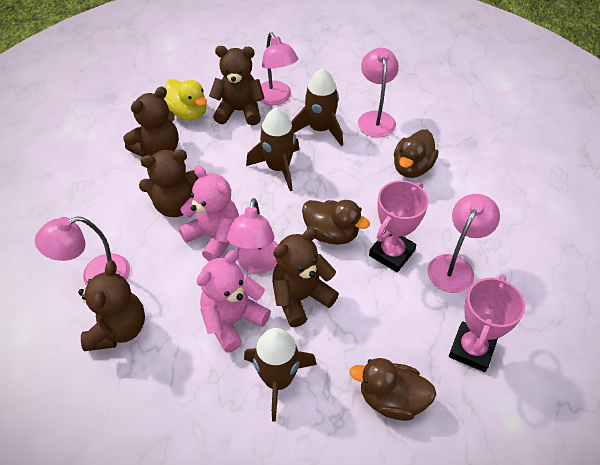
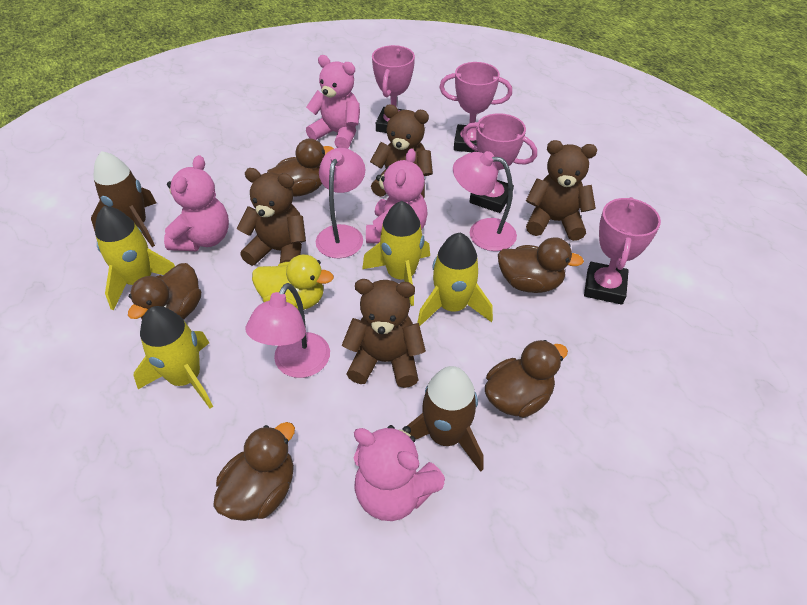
brown duck: [302,200,370,245] [349,358,436,421] [394,129,439,178] = 3 -> [128,263,201,320] [213,422,295,521] [267,139,334,197] [485,340,568,418] [498,237,584,293] = 5
brown rocket: [244,328,317,422] [246,108,299,191] [291,68,343,146] = 3 -> [91,151,156,247] [407,366,484,472] = 2
brown teddy bear: [78,261,145,351] [124,87,179,157] [139,150,198,217] [209,46,265,126] [272,228,339,327] = 5 -> [237,168,306,266] [342,279,426,388] [370,104,433,198] [526,140,597,241] = 4
pink lamp: [35,216,130,286] [227,198,278,274] [260,32,298,105] [358,48,399,138] [427,194,500,293] = 5 -> [246,283,330,378] [316,148,365,258] [453,151,517,251] = 3
pink teddy bear: [178,165,239,261] [197,250,271,353] = 2 -> [164,155,229,251] [306,55,360,149] [354,425,445,521] [366,149,428,244] = 4
pink trophy: [369,180,429,272] [449,275,525,372] = 2 -> [372,45,415,133] [439,62,512,152] [462,113,537,213] [584,197,661,305] = 4
yellow rocket: none = 0 -> [95,206,175,310] [134,306,213,409] [362,201,430,306] [417,233,493,326] = 4

